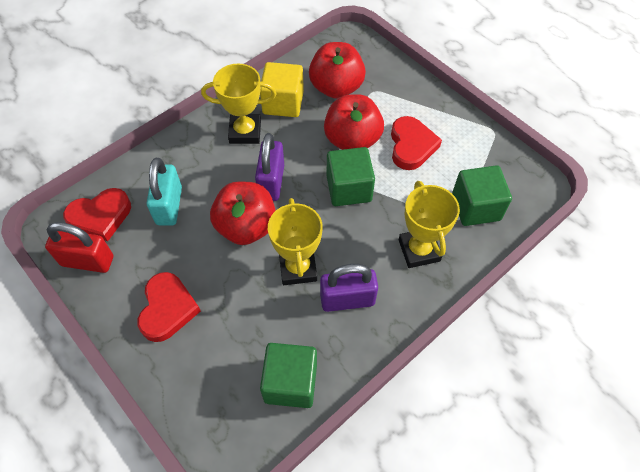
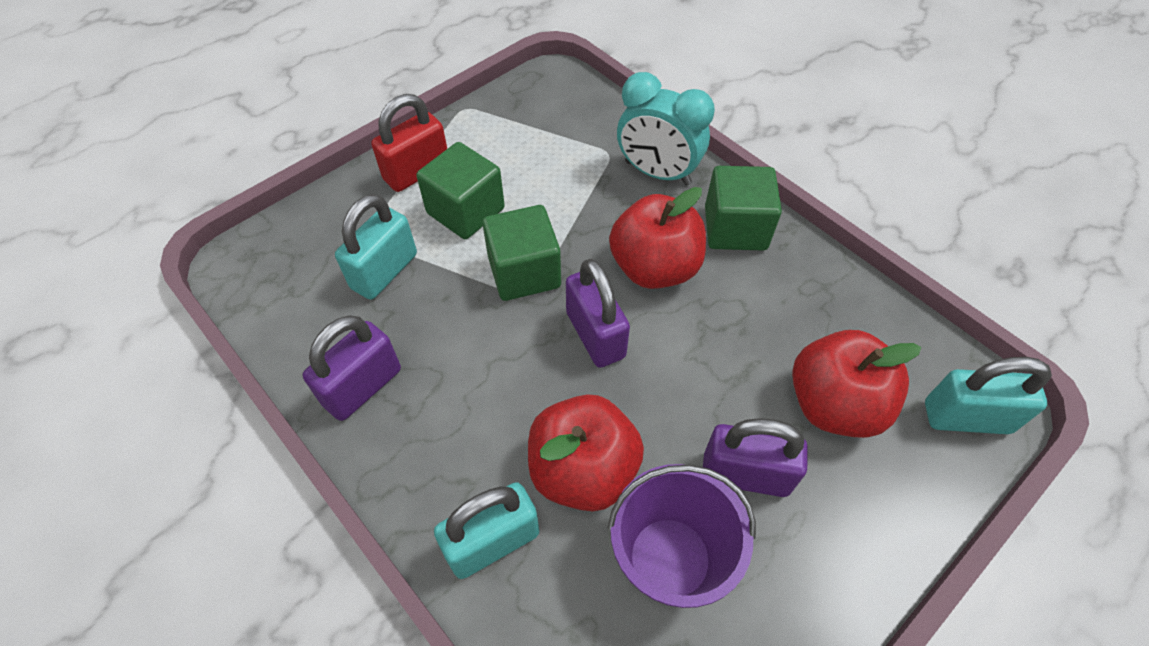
purple bucket: none = 0 -> [608,464,756,608] = 1
purple padlock: [255,133,284,201] [320,264,378,312] = 2 -> [303,315,401,421] [566,259,630,368] [703,418,808,497] = 3
red heart: [63,188,131,241] [138,272,201,342] [391,116,442,170] = 3 -> none = 0
turquoise clock: none = 0 -> [617,72,715,185] = 1
turquoise padlock: [147,158,182,226] = 1 -> [335,194,417,300] [434,482,539,579] [925,357,1052,434] = 3
yellow cube: [260,62,304,117] = 1 -> none = 0
yellow trophy: [201,63,276,144] [268,198,323,285] [399,181,460,268] = 3 -> none = 0

